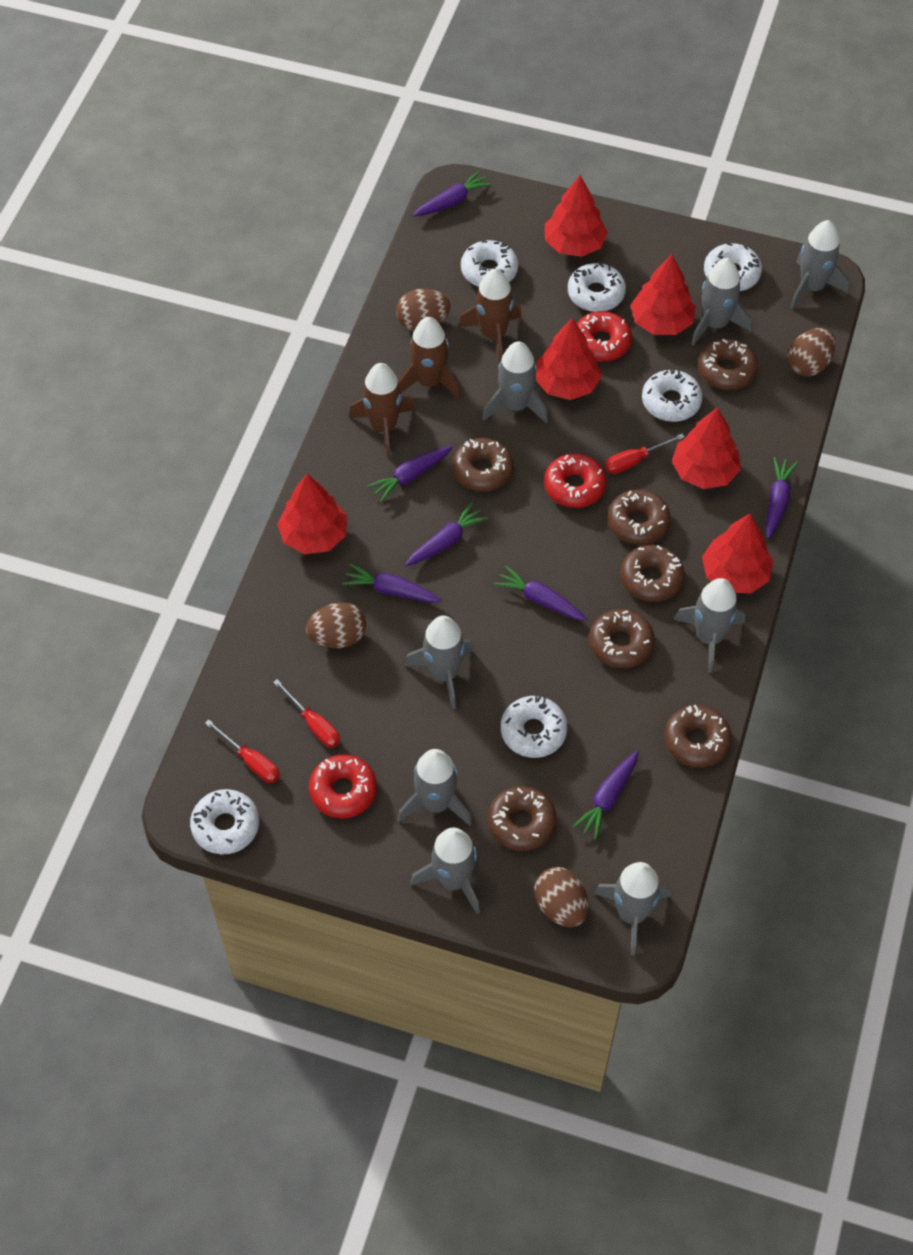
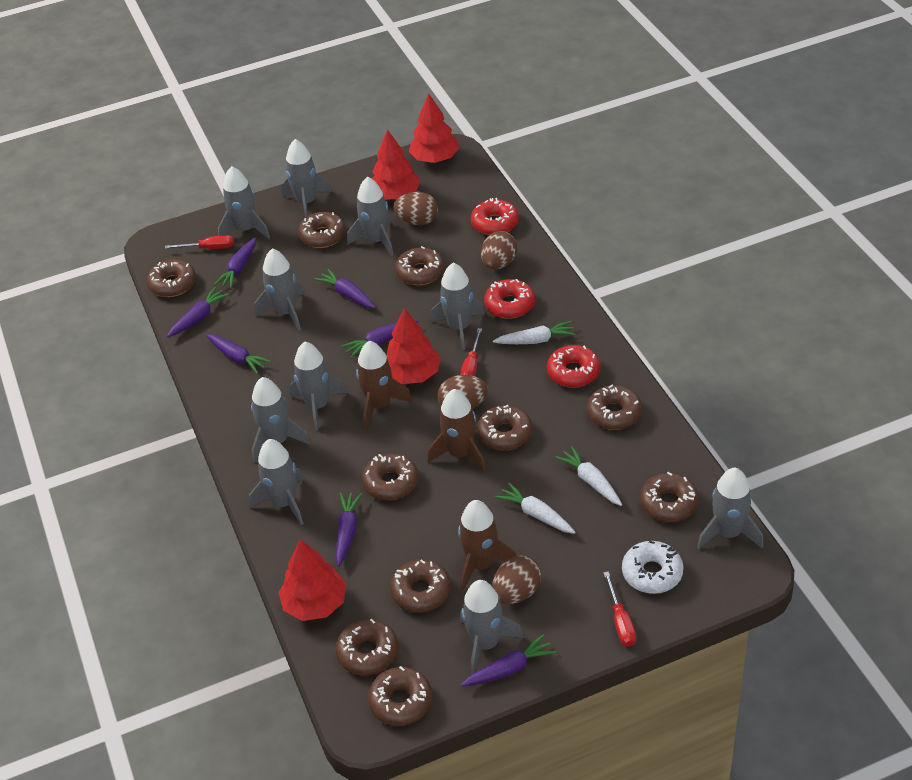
brown donut: [452,438,514,492] [488,786,557,851] [589,609,655,668] [608,489,671,545] [620,545,685,602] [664,705,732,767] [698,339,758,390] = 7 -> [147,259,196,297] [298,212,346,248] [336,619,398,675] [362,453,419,501] [368,666,433,726] [390,559,451,613] [395,246,445,285] [477,405,533,451] [587,385,642,430] [640,472,699,522] = 10
grey rocket: [397,749,472,826] [405,616,474,709] [411,828,480,914] [482,341,548,423] [594,862,670,955] [674,578,745,673] [691,258,752,346] [790,220,849,309] = 8 -> [218,166,270,239] [249,439,304,525] [251,377,311,463] [254,248,304,331] [281,139,332,218] [289,342,347,431] [347,177,394,256] [430,263,485,350] [460,580,524,675] [697,468,764,549] = 10
red tree: [277,474,347,554] [536,318,602,400] [545,175,608,257] [630,254,696,335] [672,408,741,489] [702,514,773,593] = 6 -> [279,539,346,621] [372,129,421,200] [386,308,441,384] [409,93,459,163] = 4
white carrot: none = 0 -> [493,321,576,344] [495,483,575,534] [555,446,622,506] = 3
white donut: [190,789,259,854] [461,240,518,287] [501,696,567,758] [568,263,626,312] [642,368,703,422] [704,243,762,291] = 6 -> [622,540,684,594] = 1

